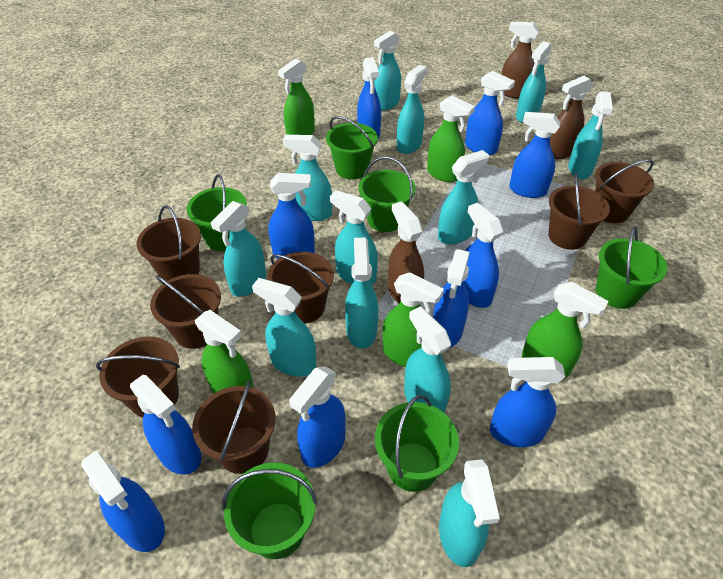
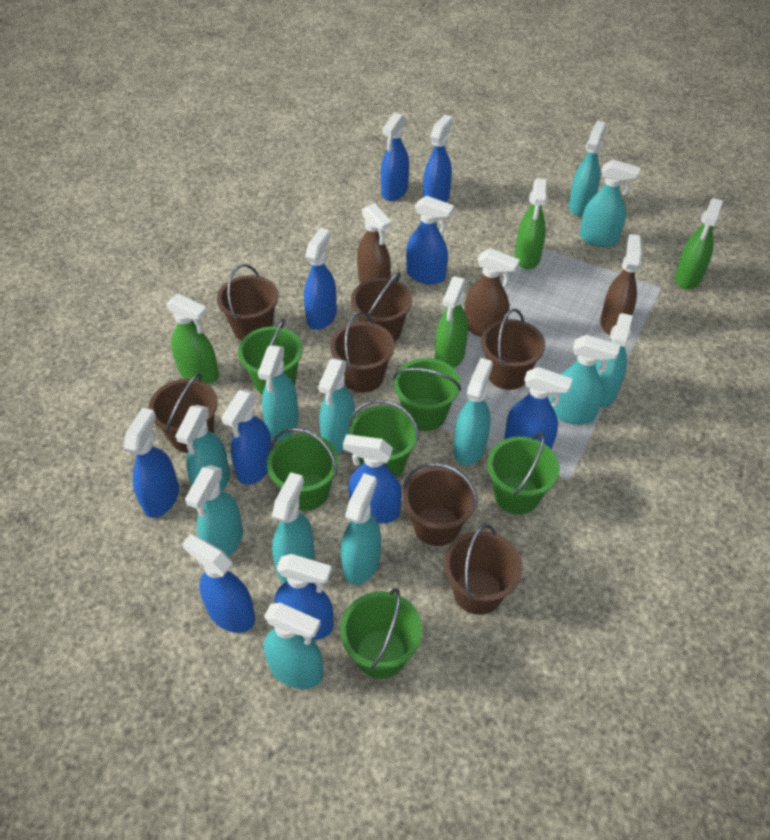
green spray bottle: [195,310,254,394] [278,59,315,135] [383,272,444,367] [427,95,475,182] [522,282,608,379] = 5 -> [166,294,219,384] [435,276,468,368] [515,178,546,269] [675,198,723,290] = 4

